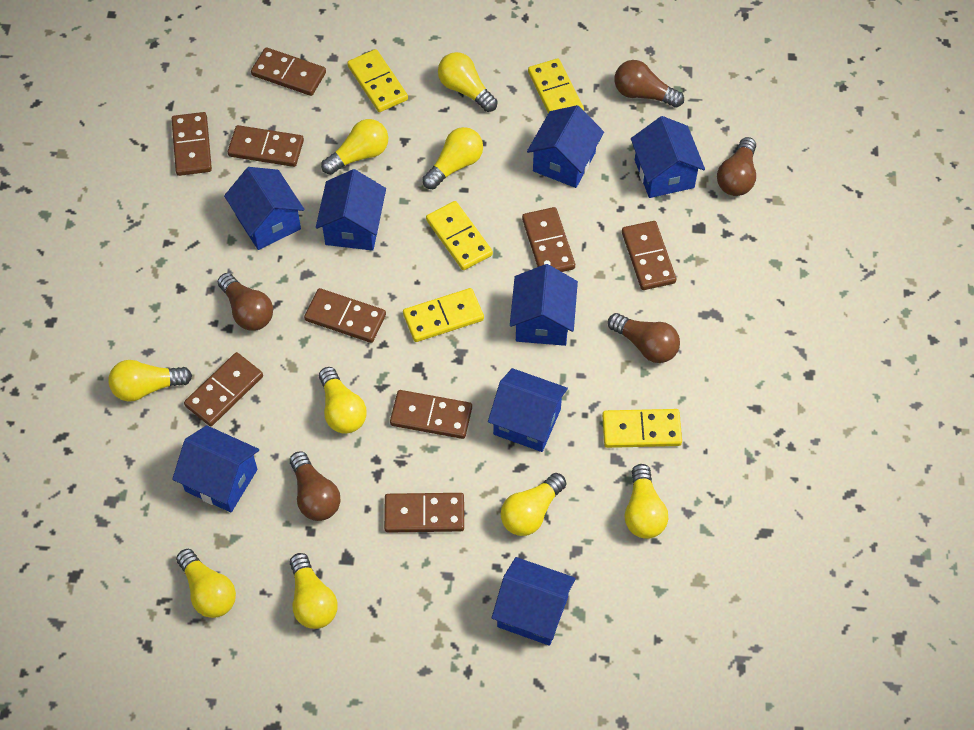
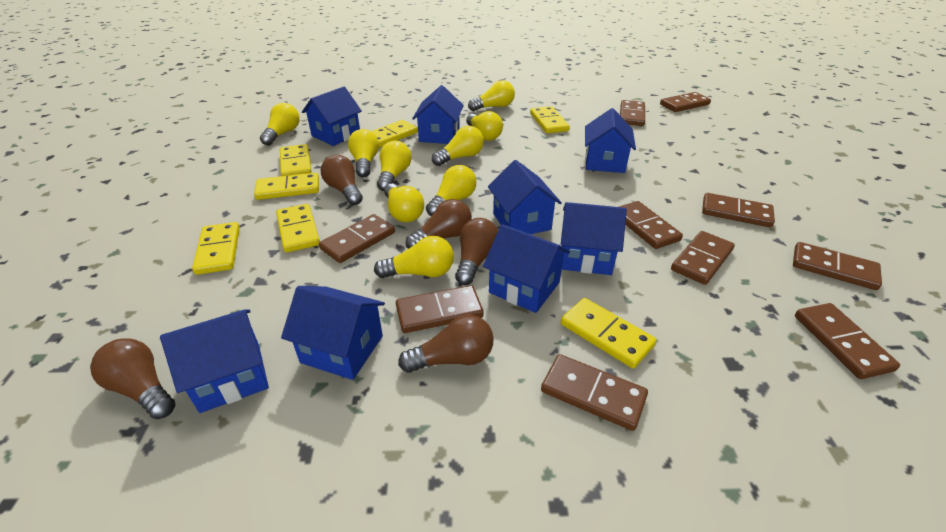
brown domino: [172,112,212,176] [184,352,263,426] [228,125,304,167] [251,47,326,96] [304,288,386,343] [384,493,464,533] [390,390,472,439] [522,207,575,272] [622,221,676,290] = 9 -> [319,214,395,263] [396,285,484,333] [541,354,648,431] [619,201,683,249] [620,100,645,126] [660,92,711,112] [671,231,735,285] [702,193,775,227] [793,242,882,290] [795,303,900,379] = 10
yellow domino: [347,49,408,112] [403,288,484,342] [426,201,493,270] [528,58,584,113] [602,409,682,448] = 5 -> [192,222,240,275] [254,173,319,200] [276,204,320,253] [280,144,312,176] [371,120,418,148] [530,106,570,133] [561,298,657,369] = 7

